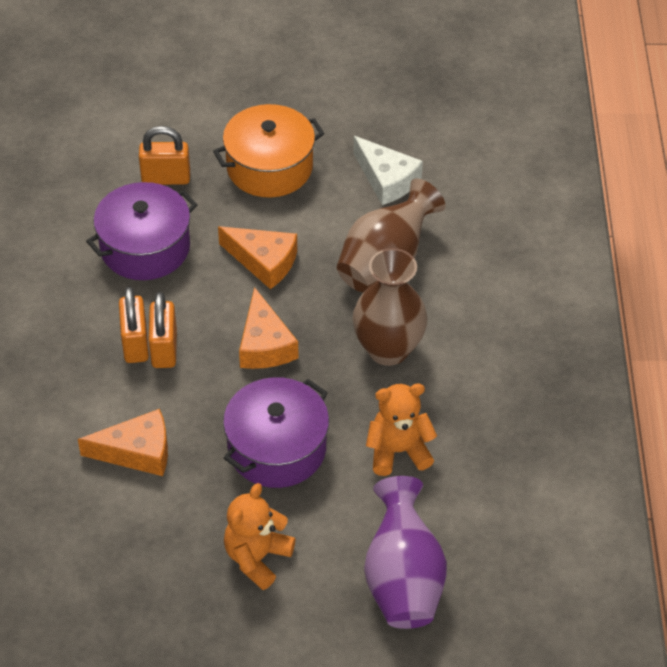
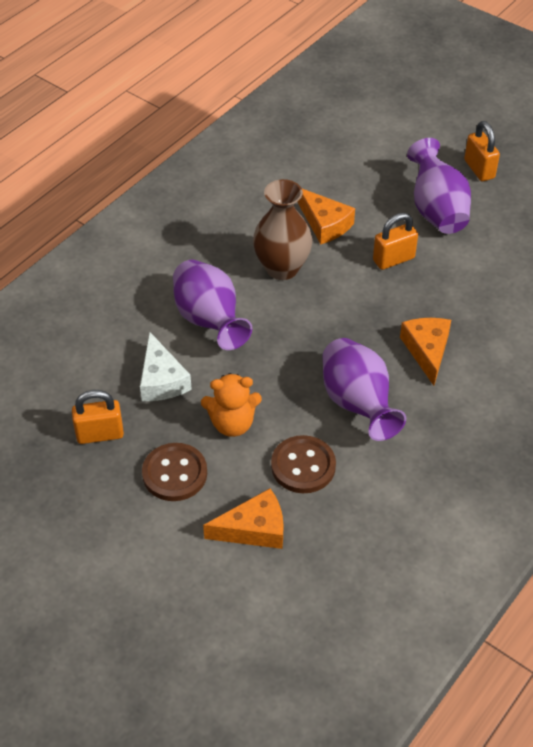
brown button: none = 0 -> [142,443,207,501] [271,435,336,493] = 2
brown vase: [337,179,445,292] [352,248,428,366] = 2 -> [253,179,313,280] = 1
orange pot: [213,104,325,198] = 1 -> none = 0
orange teddy bear: [224,483,295,590] [366,384,437,476] = 2 -> [201,373,262,437] = 1
purple pot: [86,182,197,280] [223,377,329,488] = 2 -> none = 0
purple vase: [364,476,447,629] = 1 -> [173,260,252,350] [322,338,406,441] [407,138,471,234] = 3

